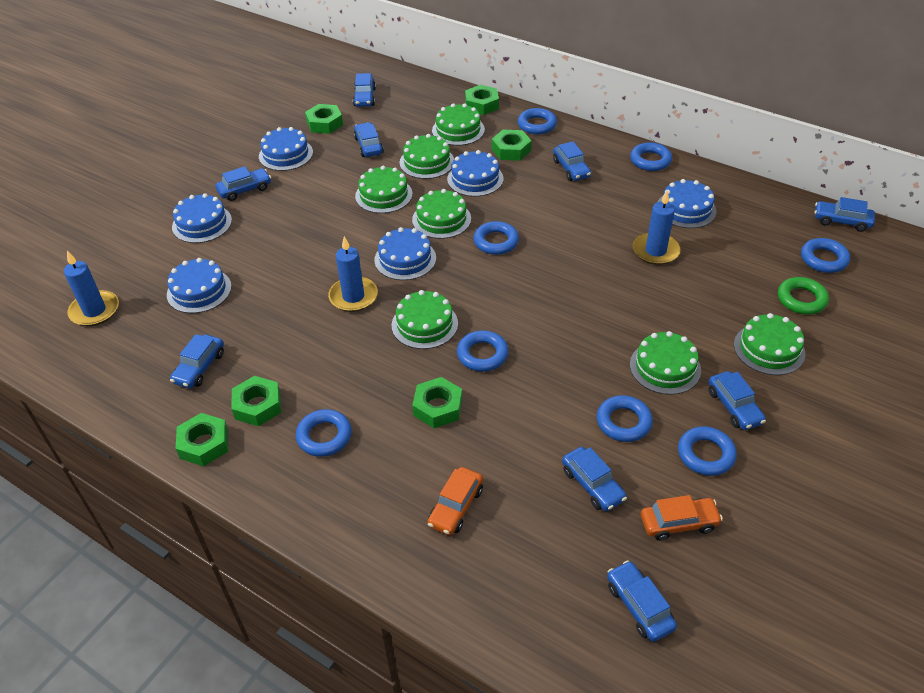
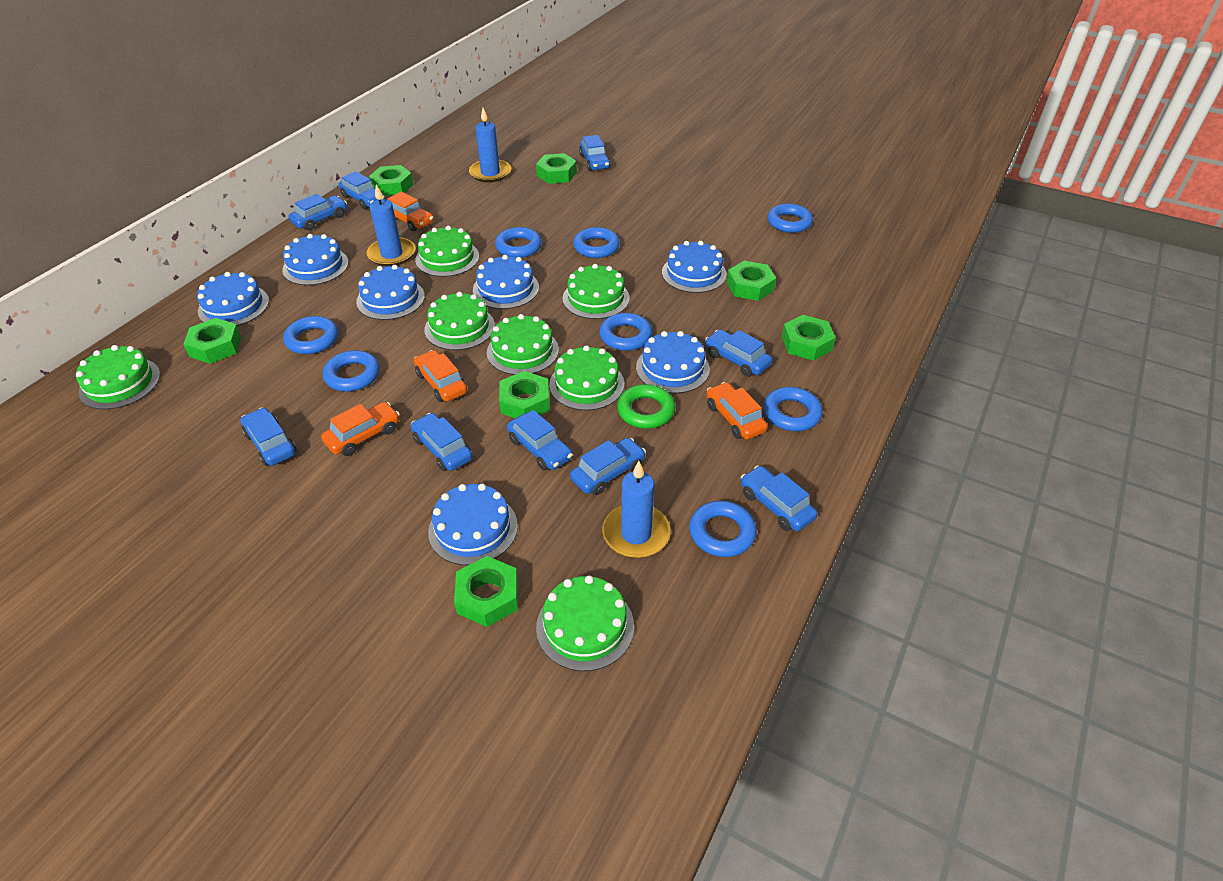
blue cake: [167,258,232,313] [172,193,232,243] [259,127,313,171] [374,227,436,280] [447,150,503,197] [658,179,716,228] = 6 -> [197,272,269,326] [282,234,349,285] [356,265,425,320] [428,484,518,565] [473,255,539,309] [636,331,710,394] [662,241,727,293] = 7
green nut: [175,413,228,466] [232,376,281,426] [305,104,343,134] [412,377,462,428] [465,85,499,115] [492,130,532,161] = 6 -> [183,318,241,364] [369,165,413,196] [454,556,518,627] [499,371,550,418] [536,153,577,184] [727,261,776,301] [782,315,836,360] = 7
orange car: [427,467,483,535] [641,495,723,541] = 2 -> [321,402,400,456] [387,192,434,231] [414,350,468,402] [707,382,768,440] = 4

